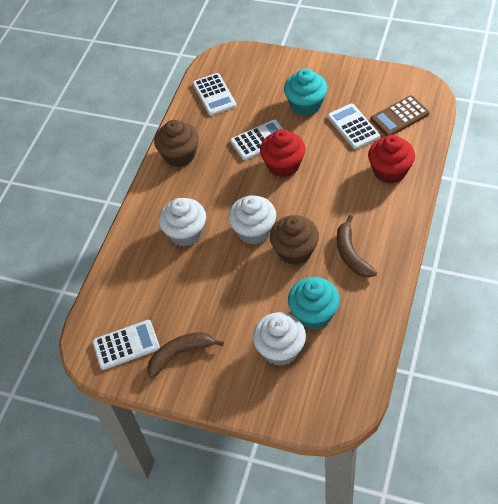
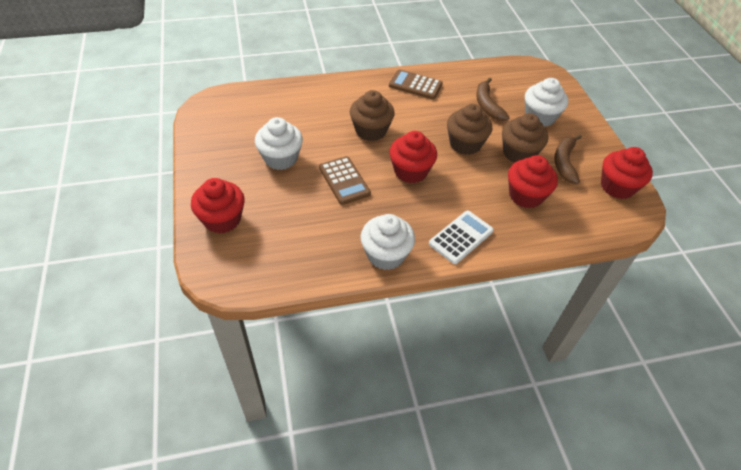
brown calculator: [371,96,430,136] = 1 -> [319,156,371,205] [389,69,443,99] = 2
brown cupcake: [154,120,199,167] [270,215,319,265] = 2 -> [350,90,395,141] [447,104,492,155] [502,113,548,163] = 3
red cupcake: [260,129,306,178] [368,135,415,184] = 2 -> [191,178,244,234] [389,131,437,183] [508,155,558,208] [601,147,653,199] = 4
turquoise cupcake: [284,68,327,116] [288,277,340,329] = 2 -> none = 0
white calculator: [92,320,160,370] [193,73,236,116] [230,119,283,160] [328,103,380,149] = 4 -> [429,211,494,264] = 1

